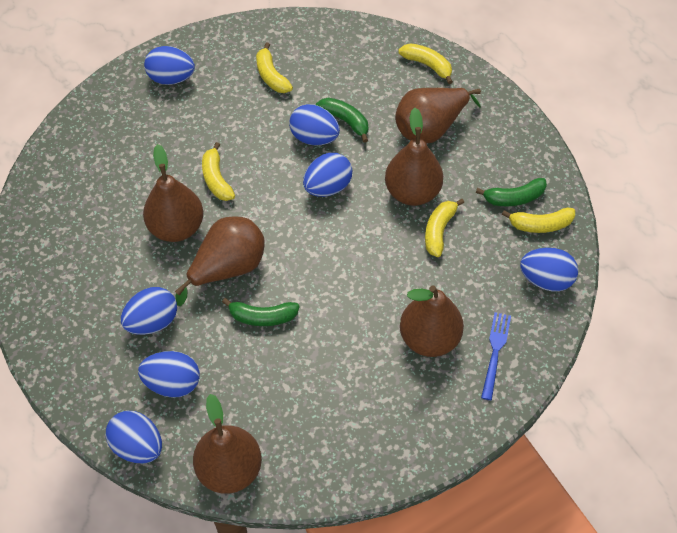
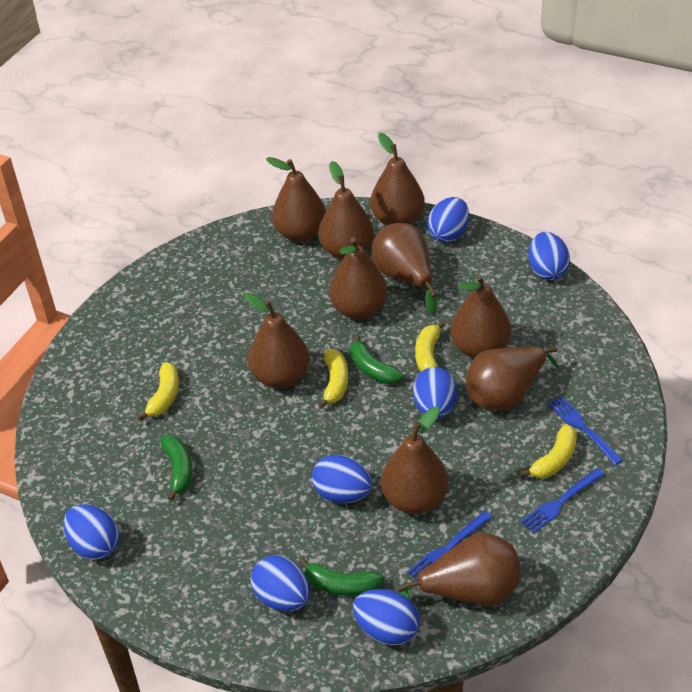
blue fork: [481,312,511,400] = 1 -> [407,511,492,580] [521,468,605,533] [548,396,623,465] = 3
brown pear: [143,144,203,242] [175,216,265,306] [193,394,262,494] [385,108,443,206] [395,88,481,143] [400,285,464,357] = 6 -> [244,292,310,388] [266,157,326,242] [318,161,374,260] [329,237,388,319] [370,133,425,226] [372,223,437,315] [381,407,449,514] [397,532,521,606] [450,275,511,358] [466,346,559,411] = 10
yellow banana: [202,142,235,201] [256,43,293,93] [398,43,453,84] [425,199,464,257] [502,208,575,233] = 5 -> [137,362,179,421] [319,349,348,408] [415,321,446,372] [520,424,577,478] = 4

